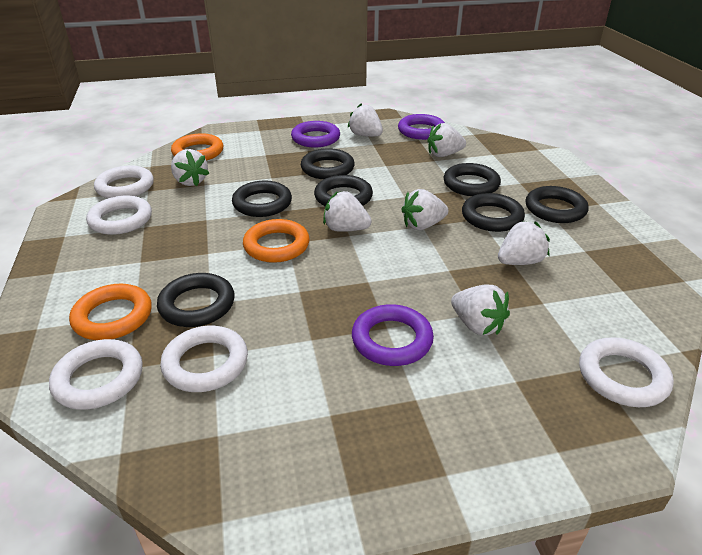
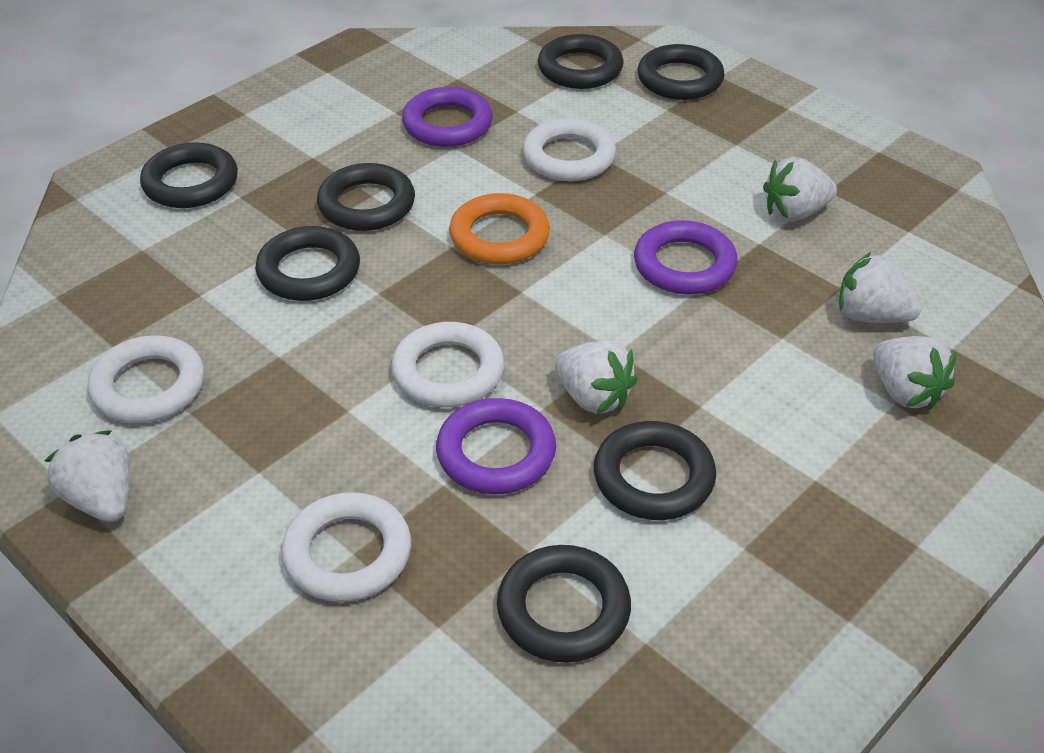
orange ring: [69,284,152,340] [171,133,223,161] [243,219,310,263] = 3 -> [449,193,550,264] = 1
white ring: [49,339,143,410] [86,196,152,235] [94,165,154,198] [160,326,248,392] [579,337,674,407] = 5 -> [87,335,204,423] [281,492,411,602] [391,322,504,408] [522,118,616,181] = 4
white strawberry: [171,149,209,186] [323,191,372,232] [348,103,383,137] [401,189,449,230] [427,123,466,157] [451,285,510,335] [498,221,550,265] = 7 -> [45,430,130,522] [554,340,637,414] [763,157,837,221] [839,252,922,323] [873,336,956,410] = 5

